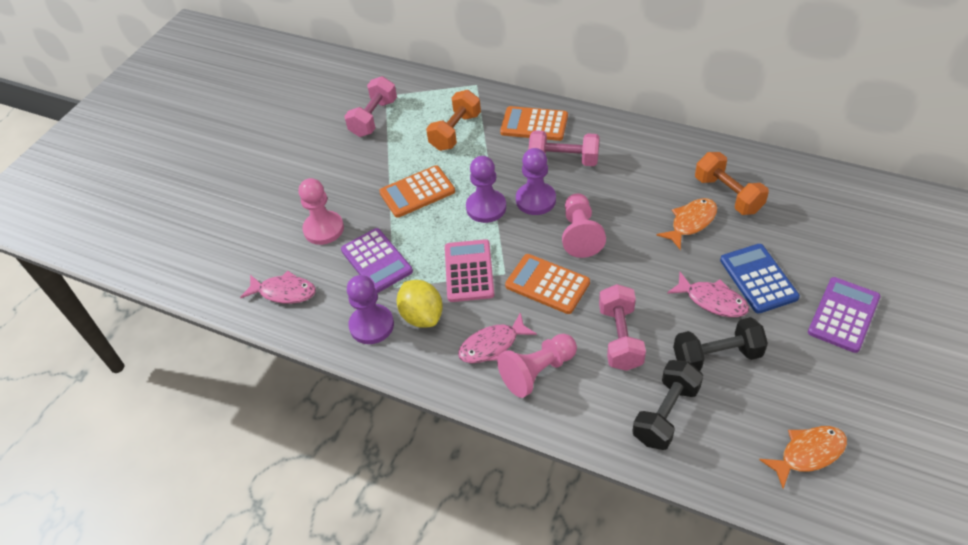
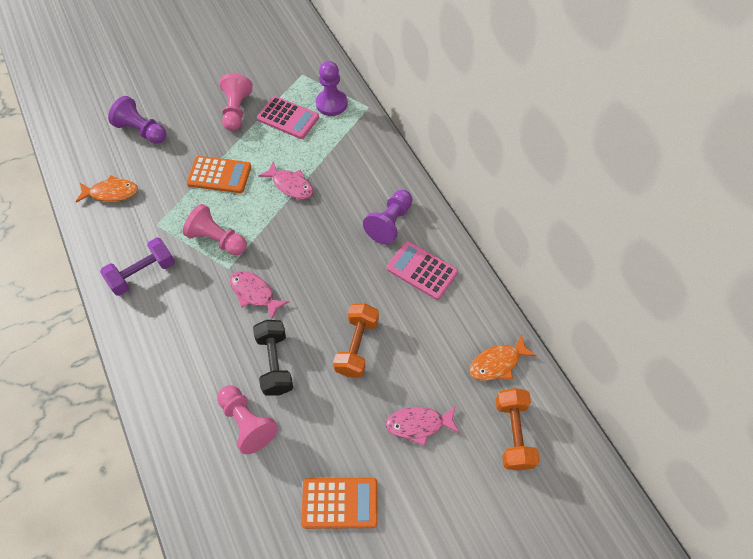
black dumbbell: [632,360,703,450] [673,317,768,371] = 2 -> [253,320,293,396] = 1
blue calculator: [720,244,800,313] = 1 -> none = 0
orange calculator: [379,165,455,218] [500,106,568,141] [505,254,590,314] = 3 -> [187,156,251,193] [301,478,378,529] = 2
pink calculator: [445,239,494,302] = 1 -> [257,96,319,139] [387,241,458,300] = 2
pink dumbbell: [344,76,397,137] [528,130,600,166] [599,284,646,371] = 3 -> none = 0
purple calculator: [341,228,413,293] [808,277,880,353] = 2 -> none = 0
purple dumbbell: none = 0 -> [100,237,175,296] = 1
yellow lemon: [397,280,443,328] = 1 -> none = 0

